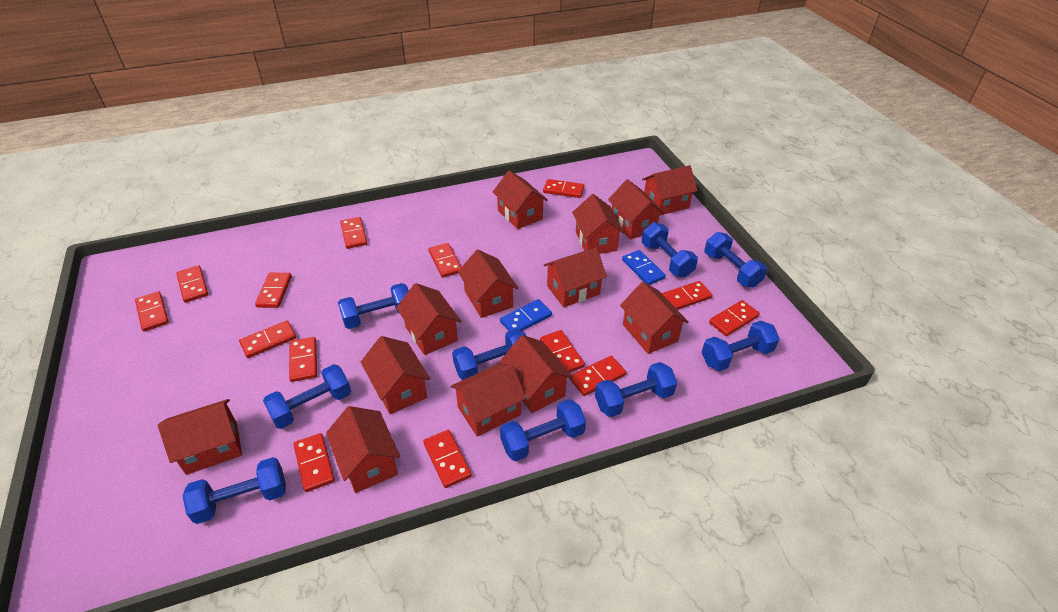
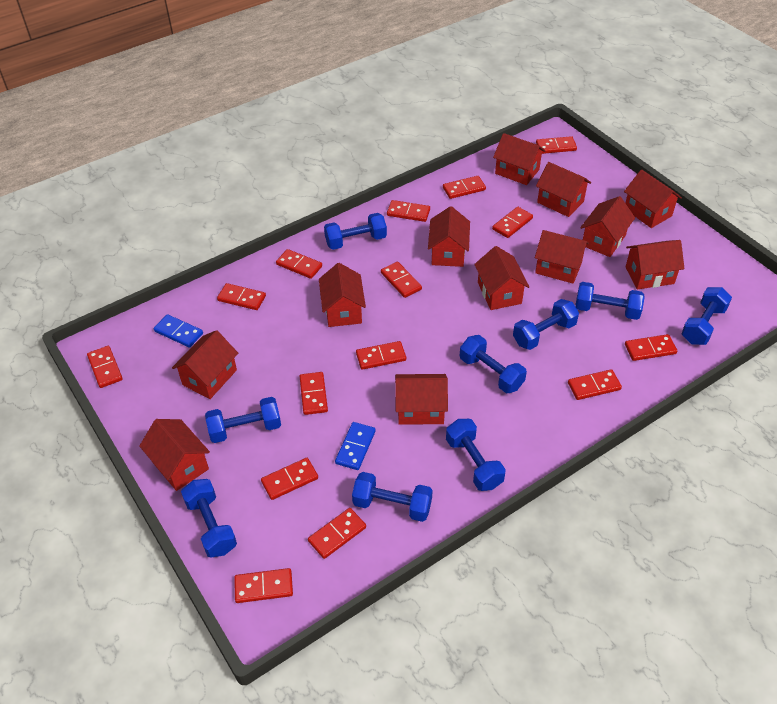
red domino: [135,291,169,332] [176,265,208,303] [239,321,296,358] [255,273,292,308] [289,337,317,382] [293,433,335,492] [340,217,368,249] [423,430,472,488] [428,243,461,278] [540,330,585,373] [543,179,584,198] [569,356,626,396] [662,281,712,310] [709,300,760,336] = 14 -> [87,346,123,388] [217,283,266,310] [234,568,293,603] [261,458,318,500] [276,249,322,279] [300,372,328,415] [308,508,366,559] [356,341,406,370] [381,262,422,298] [387,200,430,222] [443,176,486,199] [492,207,533,238] [536,136,577,154] [568,369,622,400] [625,334,677,361] = 15
red house: [158,399,242,475] [326,406,400,493] [361,336,430,414] [396,283,461,355] [450,363,526,437] [458,250,518,318] [493,171,548,229] [500,335,573,413] [543,248,607,307] [572,194,625,254] [608,179,665,240] [620,282,689,354] [642,165,698,216] = 13 -> [139,419,210,491] [172,330,238,399] [319,263,366,327] [395,374,448,425] [428,206,470,267] [474,246,529,310] [493,133,546,185] [535,230,589,284] [536,162,591,217] [580,196,635,257] [624,169,682,228] [626,240,685,289] = 12

